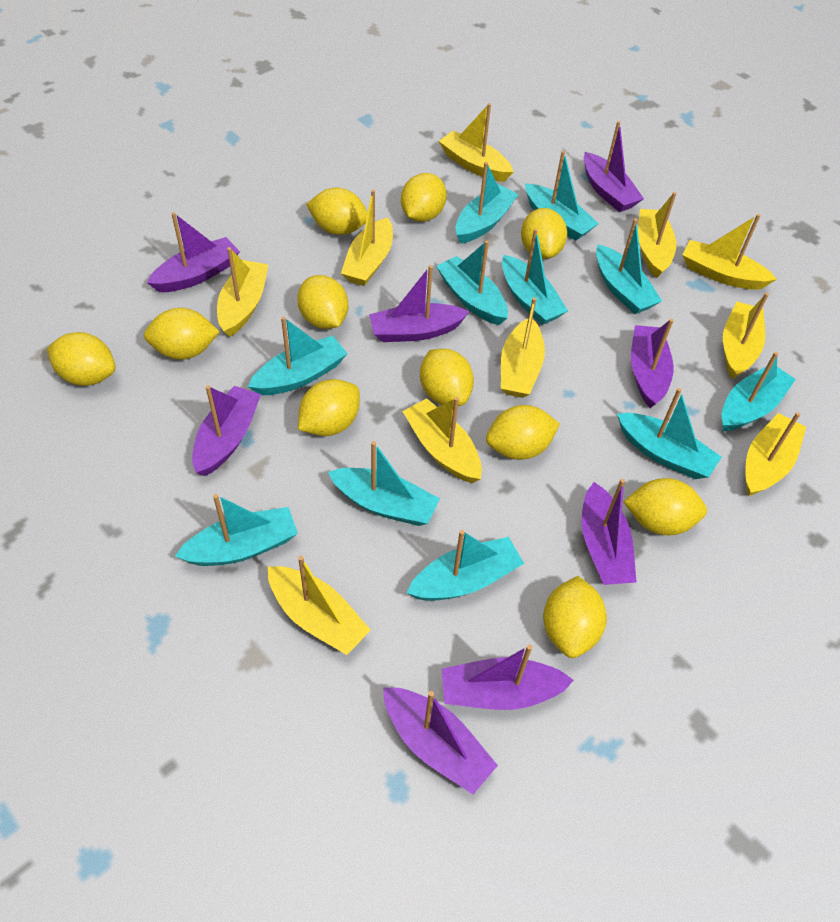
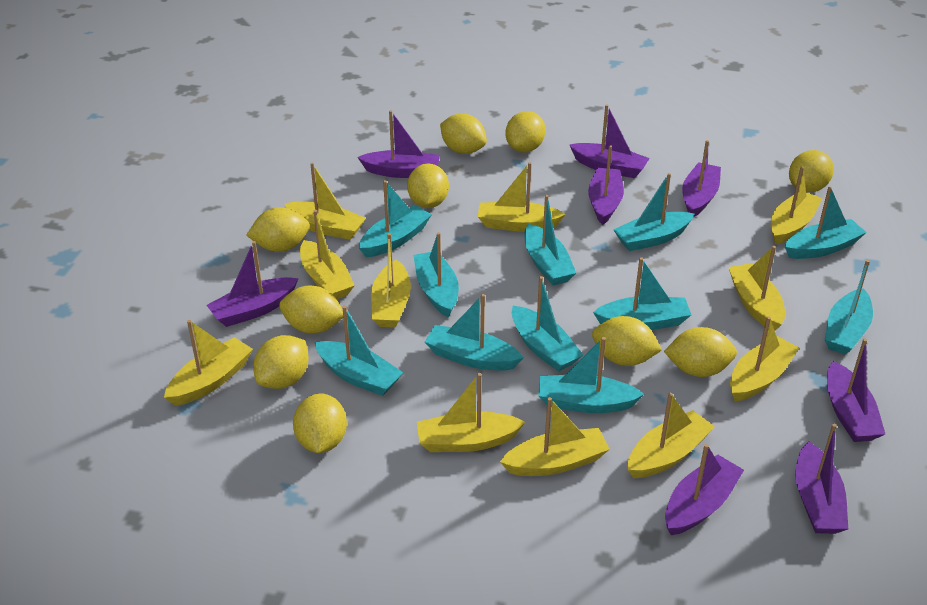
yellow boat: [217,247,268,337] [268,556,371,655] [341,190,393,286] [402,397,482,483] [439,103,513,182] [501,297,545,398] [638,192,677,278] [682,214,777,290] [723,293,769,379] [745,412,806,496] = 10 -> [164,320,253,406] [284,163,366,240] [300,210,355,299] [371,233,411,328] [417,373,525,452] [478,162,566,232] [500,397,610,476] [628,393,715,478] [728,246,785,331] [730,317,799,401] [771,167,822,245] = 11
yellow lemon: [47,332,116,386] [144,308,220,360] [297,275,348,329] [298,379,360,436] [306,188,368,235] [401,173,447,222] [420,349,474,406] [486,405,560,460] [521,208,567,259] [543,576,607,658] [624,478,707,535] = 11 -> [246,207,310,252] [253,335,309,389] [279,286,343,333] [293,393,347,453] [407,164,449,208] [440,114,487,154] [505,111,545,153] [592,316,662,366] [664,327,737,377] [789,150,834,193] = 10

